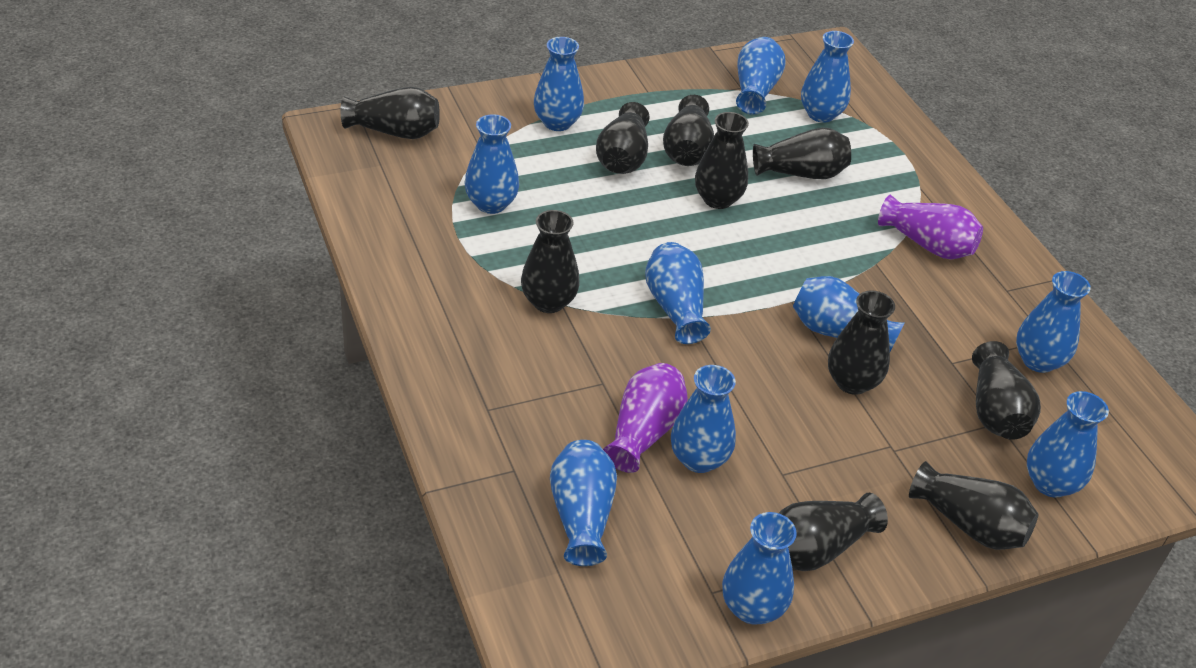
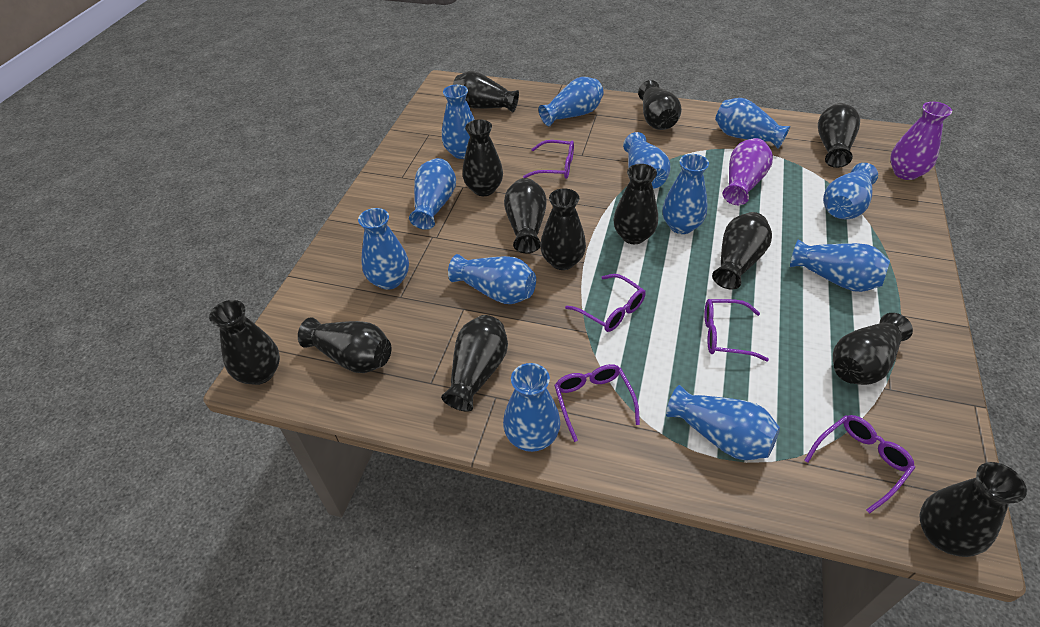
black vase: [341,87,440,139] [521,210,580,313] [596,102,650,174] [663,95,714,166] [695,112,749,209] [753,127,851,179] [779,493,888,571] [828,291,895,395] [909,461,1038,550] [972,341,1041,440] = 10 -> [209,300,280,385] [298,317,391,373] [441,315,508,412] [453,71,519,113] [463,119,503,196] [504,178,547,253] [540,188,586,270] [613,164,658,244] [638,80,682,130] [712,212,772,289] [818,103,860,168] [833,313,913,385] [920,462,1027,557] = 13
blue vase: [465,114,519,214] [534,37,584,131] [550,440,617,566] [645,242,711,344] [671,365,736,473] [722,512,797,625] [736,37,786,114] [793,276,904,351] [801,31,854,123] [1016,271,1091,373] [1027,391,1109,498] = 11 -> [358,208,409,290] [409,158,456,230] [442,85,475,159] [448,254,536,304] [503,363,560,452] [538,77,604,127] [623,132,671,189] [662,154,709,234] [666,385,780,460] [715,98,790,149] [790,239,890,292] [823,163,878,219] = 12
purple glasses: none = 0 -> [523,140,574,179] [554,364,640,442] [565,274,646,332] [705,299,769,362] [804,415,915,514] = 5

